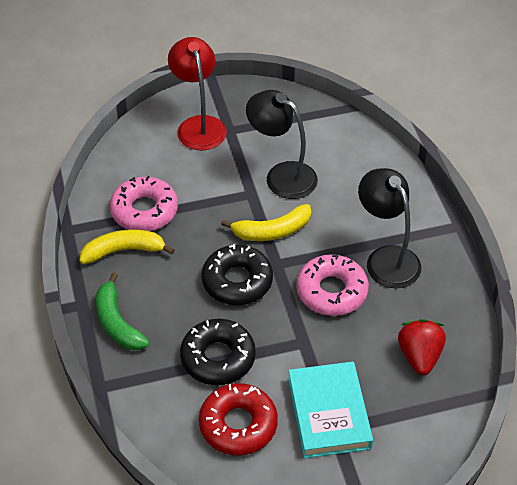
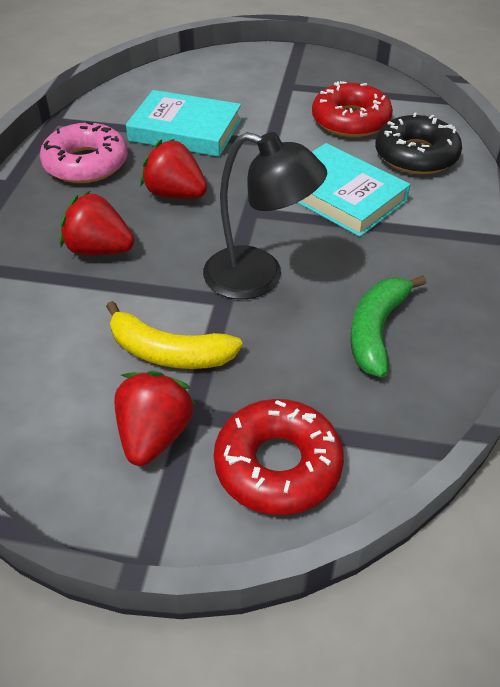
black donut: [180,319,256,385] [201,244,273,305] = 2 -> [375,113,462,174] = 1
black lamp: [246,90,318,199] [358,168,421,288] = 2 -> [203,132,327,299] = 1
pink donut: [110,176,178,231] [296,254,369,316] = 2 -> [40,121,128,183] = 1
red donut: [199,383,278,455] = 1 -> [214,399,344,515] [312,81,393,137] = 2
red lamp: [168,37,227,150] = 1 -> none = 0
red strawberry: [398,319,446,375] = 1 -> [60,191,134,255] [114,371,195,466] [140,139,207,199] = 3
turquoise book: [288,362,373,458] = 1 -> [126,90,241,157] [297,143,410,237] = 2
yellow banana: [80,229,175,264] [221,204,311,241] = 2 -> [106,301,242,369] = 1

